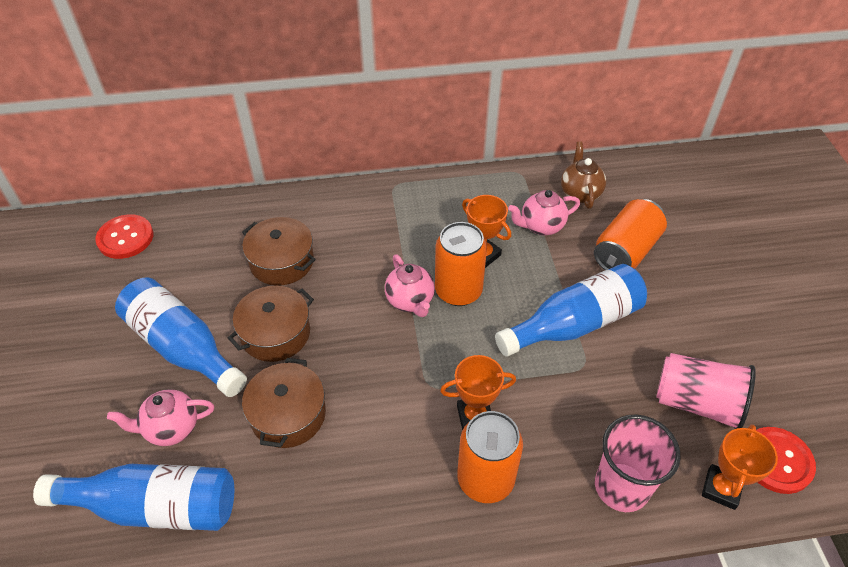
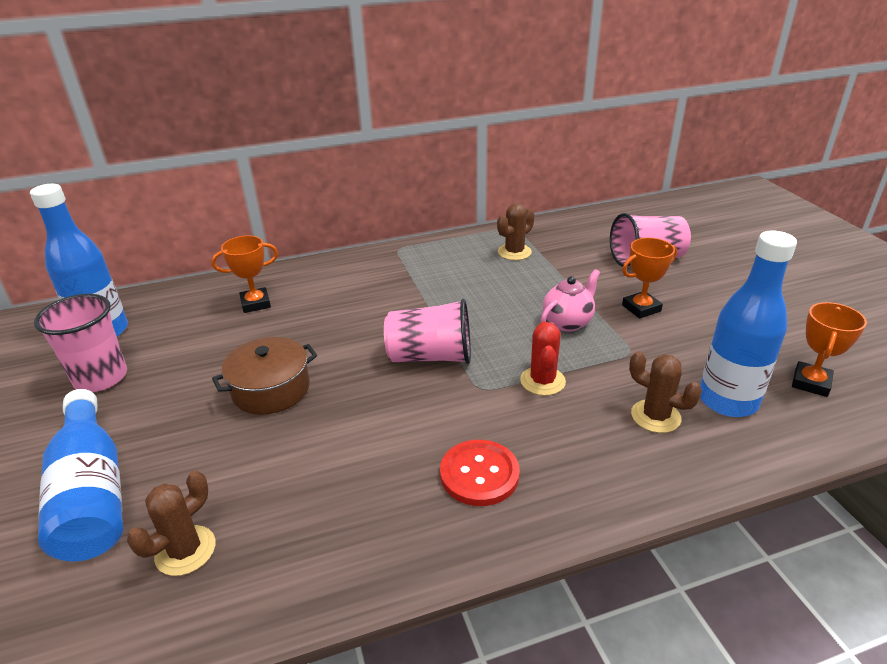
brown cactus: none = 0 -> [127,471,215,576] [497,203,535,260] [629,351,702,433] = 3
brown pot: [228,286,314,362] [242,217,316,286] [242,358,326,448] = 3 -> [212,337,317,415] = 1
brown teapot: [561,141,606,209] = 1 -> none = 0
orange can: [435,222,487,306] [457,411,523,503] [594,199,667,270] = 3 -> none = 0
pink cup: [595,414,681,512] [656,353,756,429] = 2 -> [34,294,127,392] [384,299,471,364] [610,213,691,267] = 3
pink teapot: [107,389,214,446] [385,254,435,317] [508,190,580,235] = 3 -> [541,269,600,332] = 1
red button: [95,214,153,259] [756,427,816,494] = 2 -> [440,440,520,506] = 1
red cactus: none = 0 -> [520,321,566,396] = 1

